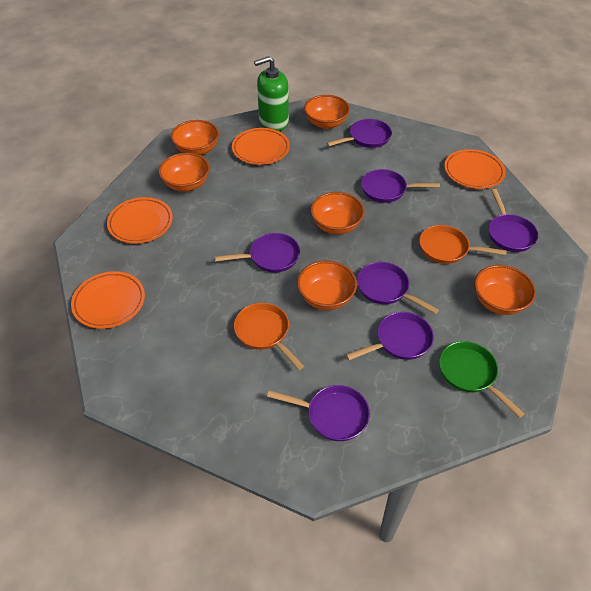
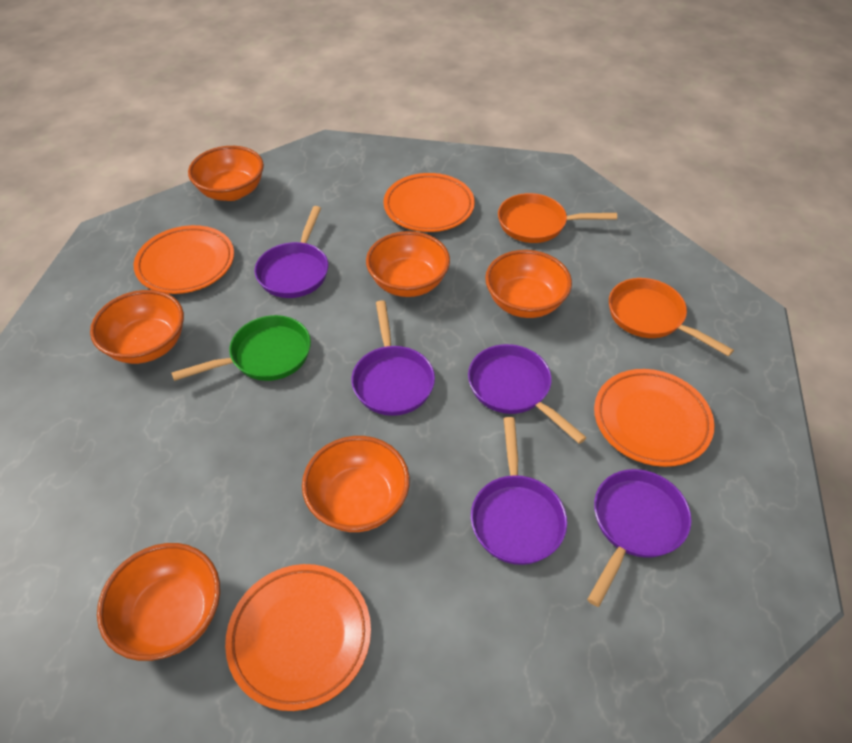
green soap dispenser: [254,56,289,131] = 1 -> none = 0
purple pan: [214,233,300,273] [267,385,370,441] [327,119,392,148] [346,312,434,361] [357,262,439,314] [361,169,440,203] [488,189,538,252] = 7 -> [254,206,328,298] [351,300,435,416] [468,344,587,444] [471,417,567,565] [587,469,692,607] = 5

